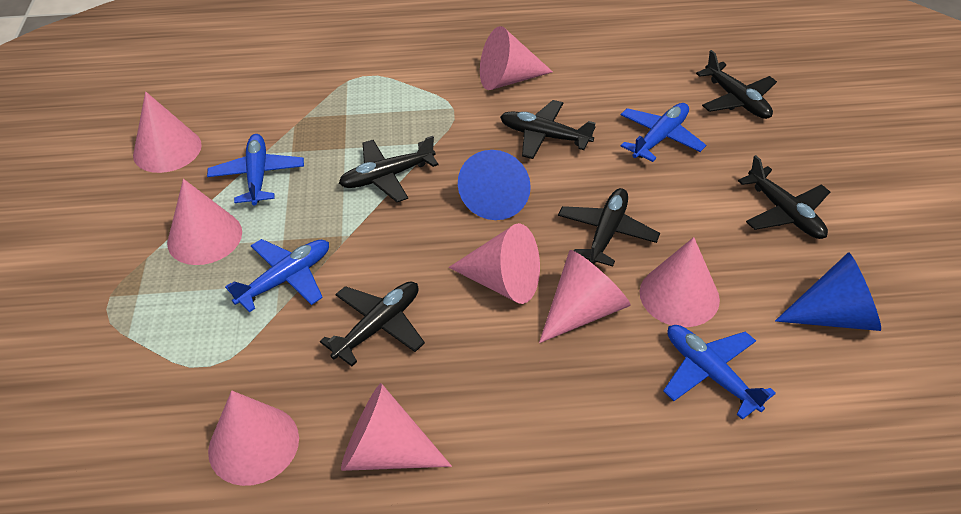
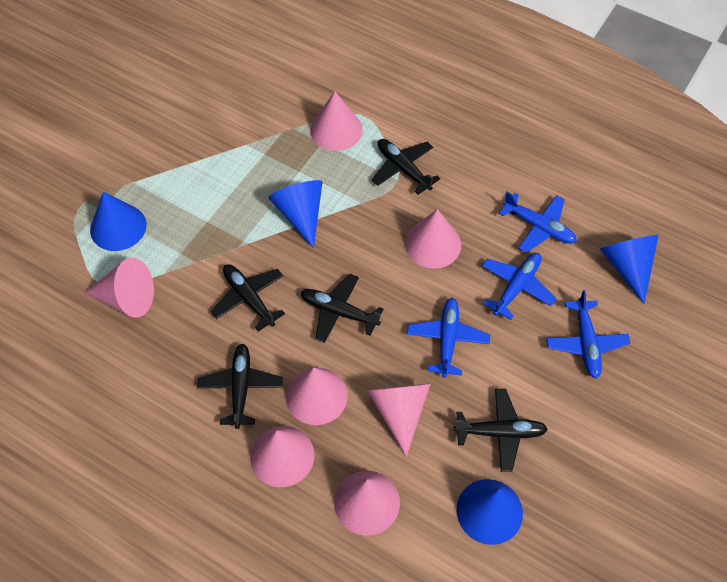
black plane: [320,282,425,366] [339,136,439,202] [500,100,596,159] [558,188,660,267] [696,50,777,119] [738,155,830,239] = 6 -> [197,343,283,429] [211,264,285,331] [301,274,384,343] [372,139,441,195] [454,389,548,472] = 5
blue cone: [458,150,531,220] [775,252,881,331] = 2 -> [90,191,146,251] [268,180,322,248] [457,479,523,545] [600,235,659,304] = 4
pink cone: [133,91,202,173] [167,179,242,265] [208,391,299,486] [341,383,452,471] [449,223,540,304] [480,26,553,90] [539,250,631,343] [640,237,720,327] = 8 -> [85,258,154,318] [250,426,314,487] [286,367,348,425] [310,91,362,151] [334,471,400,536] [367,384,430,457] [405,209,461,269] = 7

